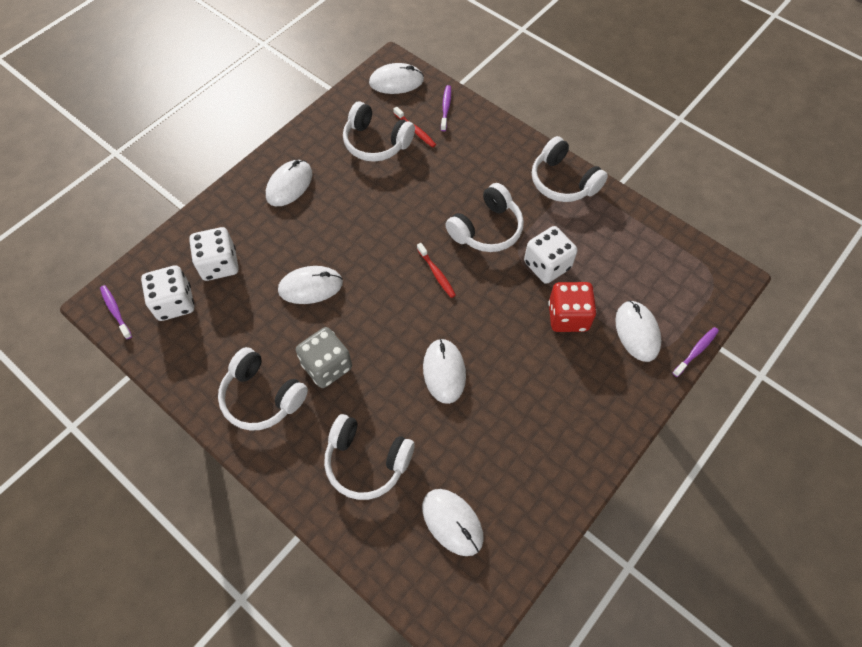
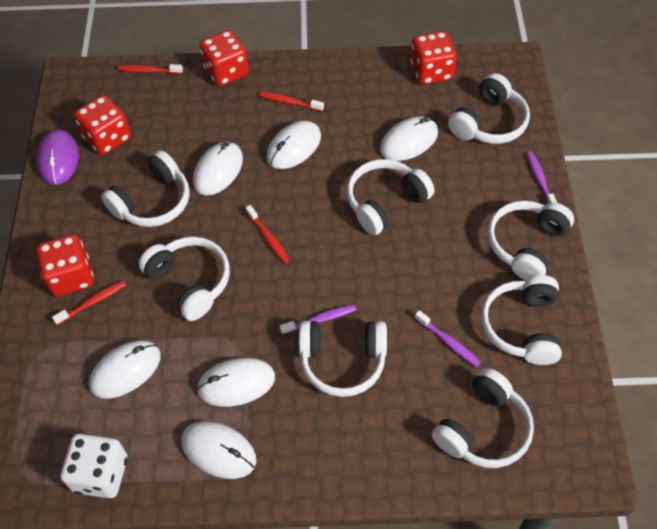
grey dice: [296,327,352,388] = 1 -> none = 0
purple mouse: none = 0 -> [36,129,79,185] = 1
red dice: [548,282,596,332] = 1 -> [36,234,94,296] [74,95,131,155] [199,30,249,86] [410,31,457,85] = 4
red toothbrush: [393,107,436,148] [417,243,456,298] = 2 -> [52,280,126,325] [117,64,183,74] [246,205,290,263] [259,91,324,111] = 4
white dice: [141,265,194,321] [189,227,239,281] [524,226,577,284] = 3 -> [60,434,127,498] = 1
white headphones: [218,347,308,431] [324,414,415,500] [343,102,415,162] [445,183,524,252] [532,136,608,202] = 5 -> [101,150,190,227] [139,237,230,321] [299,321,387,397] [347,159,434,235] [432,368,534,468] [448,73,530,144] [481,275,562,365] [488,201,574,280] = 8

